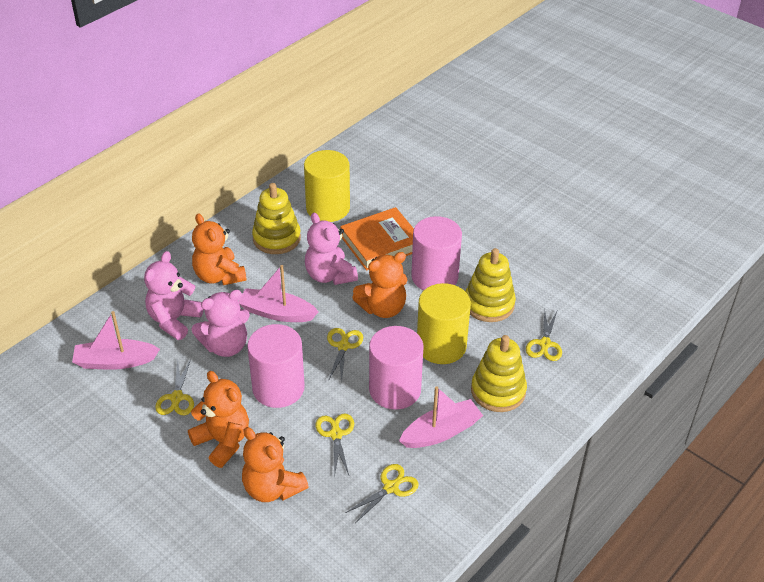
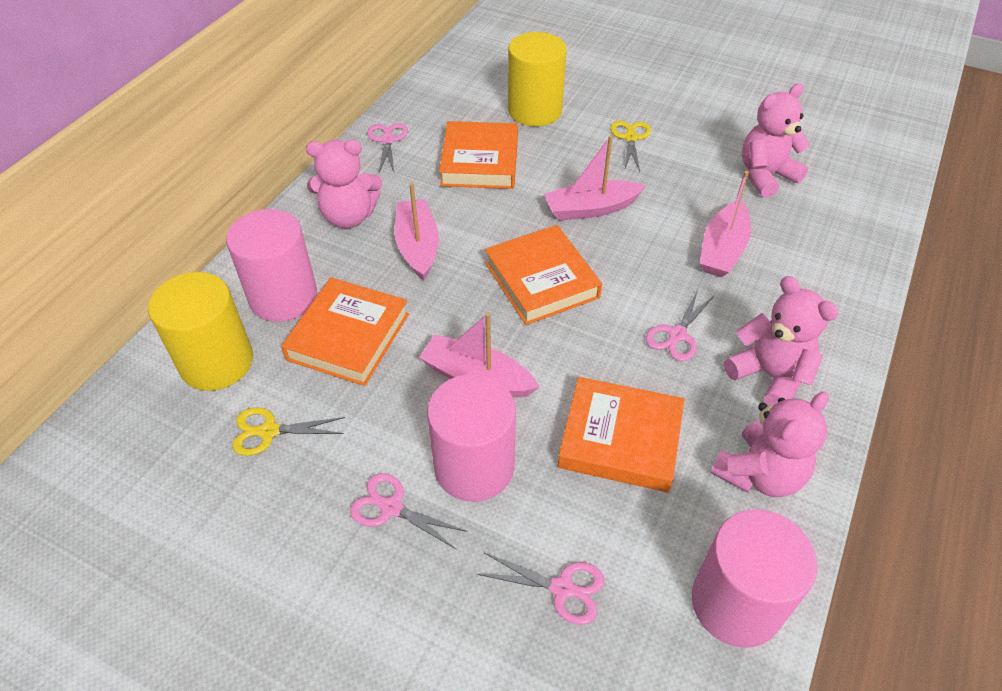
orange book: [340,207,414,271] = 1 -> [281,277,409,386] [439,121,518,189] [485,225,602,325] [558,377,684,492] = 4
orange teddy bear: [188,371,249,468] [192,213,247,285] [242,427,309,502] [352,252,407,318] = 4 -> none = 0
pink boat: [72,311,160,370] [239,265,319,322] [399,386,483,448] = 3 -> [395,183,439,281] [419,313,539,398] [544,135,646,221] [700,171,751,277] = 4
pink scissors: none = 0 -> [350,473,467,550] [367,123,408,173] [477,553,605,625] [645,290,715,361] = 4
pink teddy bear: [144,251,204,340] [191,290,250,357] [305,213,358,285] = 3 -> [306,140,383,228] [710,392,829,497] [724,276,838,406] [742,83,810,198] = 4
yellow scissors: [155,359,194,415] [315,414,354,475] [327,328,363,383] [345,464,419,523] [526,310,562,361] = 5 -> [232,407,345,456] [610,121,651,172] = 2
yellow stacking toy: [252,183,301,254] [465,248,516,322] [471,335,527,412] = 3 -> none = 0

